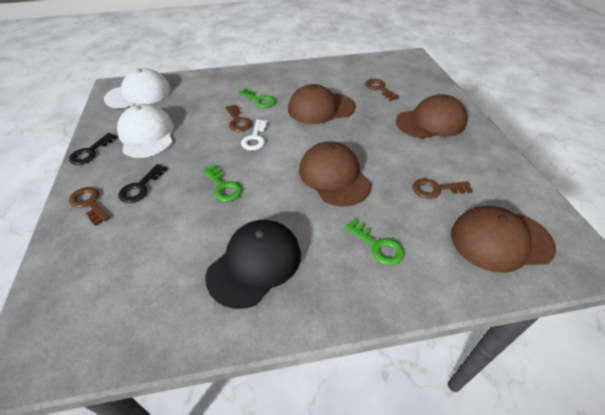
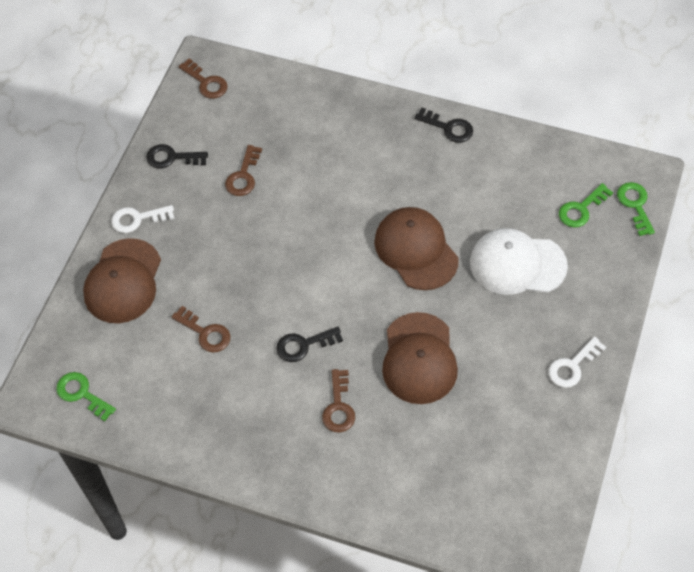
black cap: [205,220,301,309] = 1 -> none = 0
black key: [69,133,117,165] [118,164,167,203] = 2 -> [146,144,208,169] [276,327,343,362] [415,107,473,143] = 3
brown cap: [288,84,355,124] [299,141,371,206] [396,94,467,139] [451,206,556,273] = 4 -> [83,238,161,323] [374,207,459,290] [382,312,458,404] = 3
white cap: [104,68,171,109] [117,104,174,158] = 2 -> [470,228,568,295] = 1
white key: [241,120,268,151] = 1 -> [111,205,175,233] [549,337,606,388] = 2

